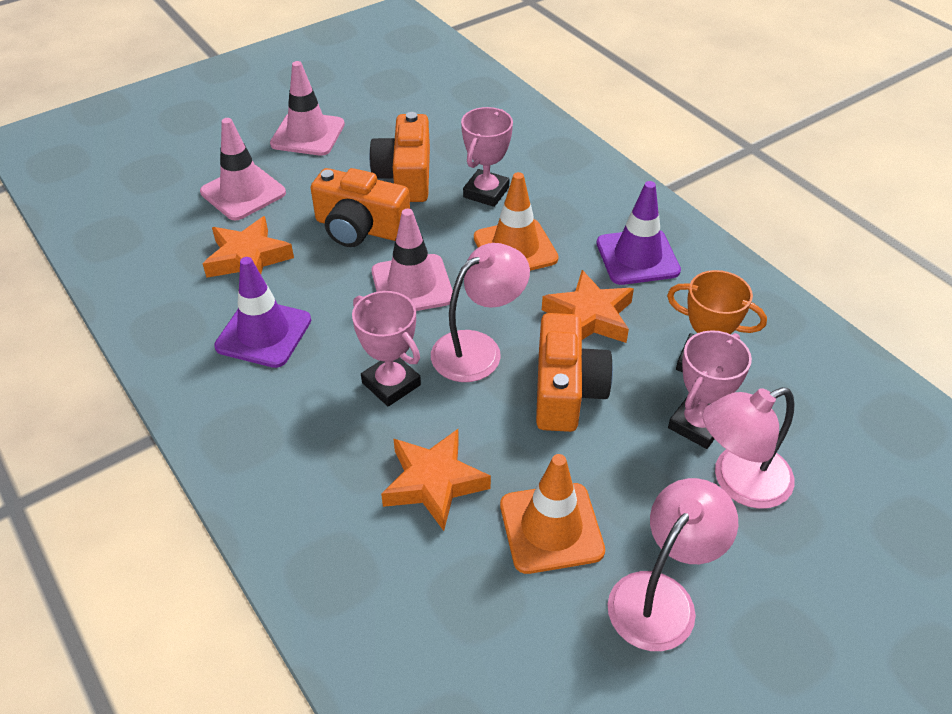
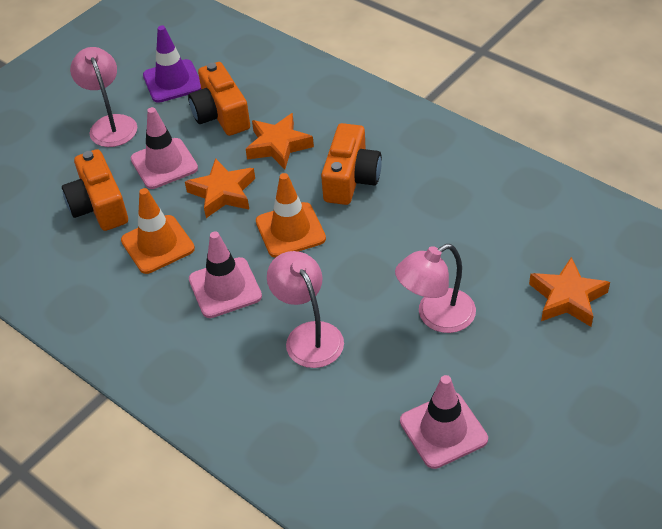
orange trophy: [667,270,767,372] = 1 -> none = 0
pink trophy: [352,291,421,406] [461,107,513,207] [668,330,752,449] = 3 -> none = 0
purple traffic cone: [214,257,311,368] [596,181,681,285] = 2 -> [143,26,201,103] = 1

